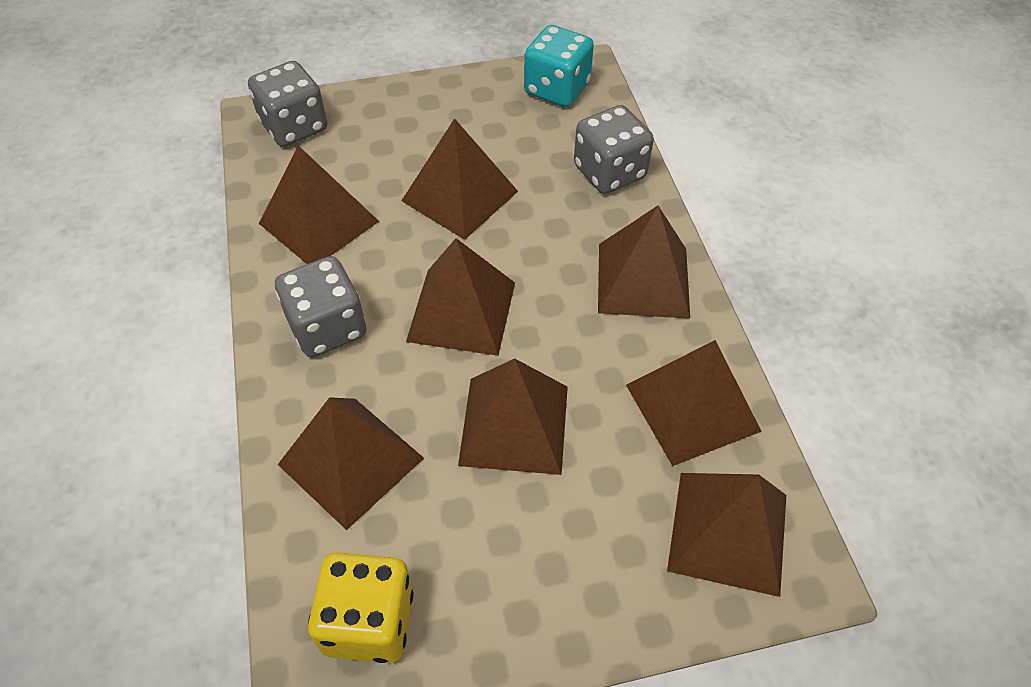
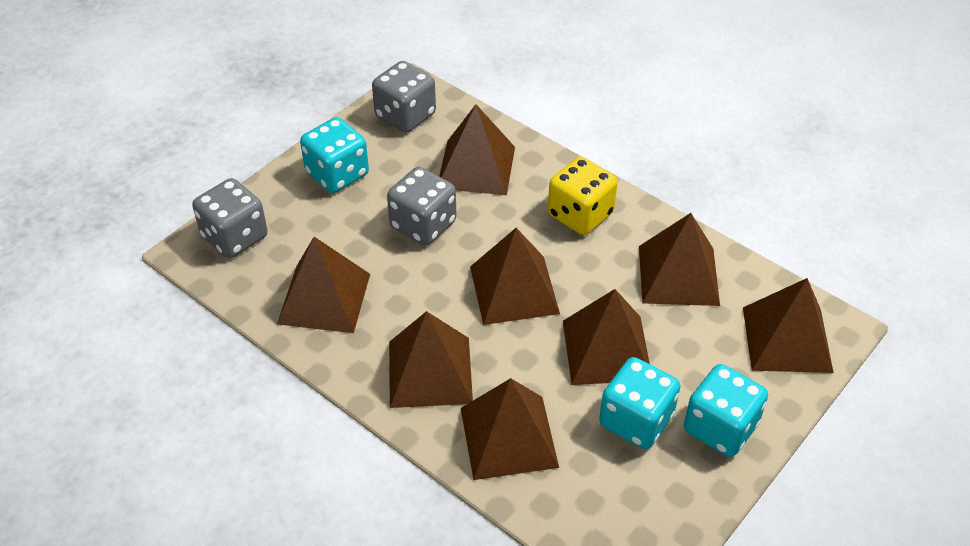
turquoise dice: [524,25,594,107] = 1 -> [300,117,369,193] [599,357,681,449] [684,364,768,457] = 3

